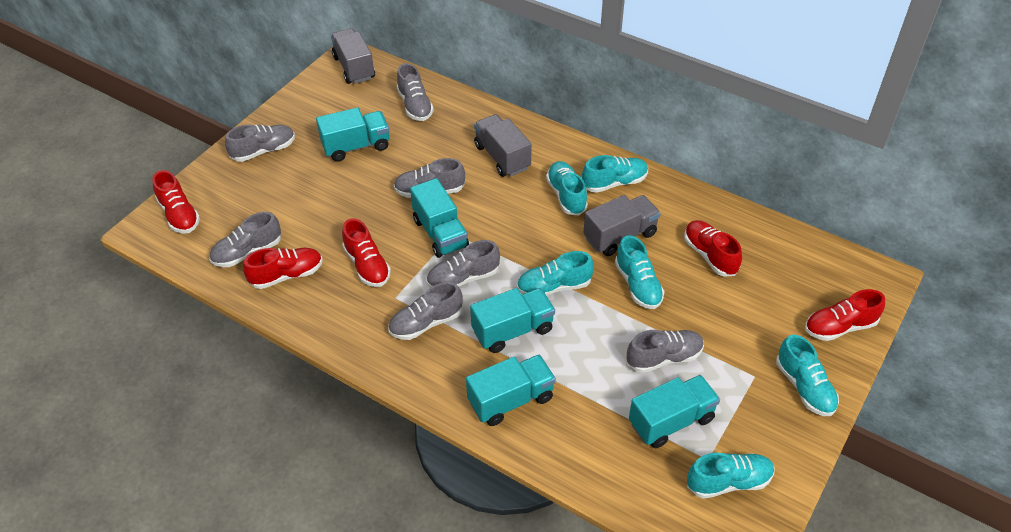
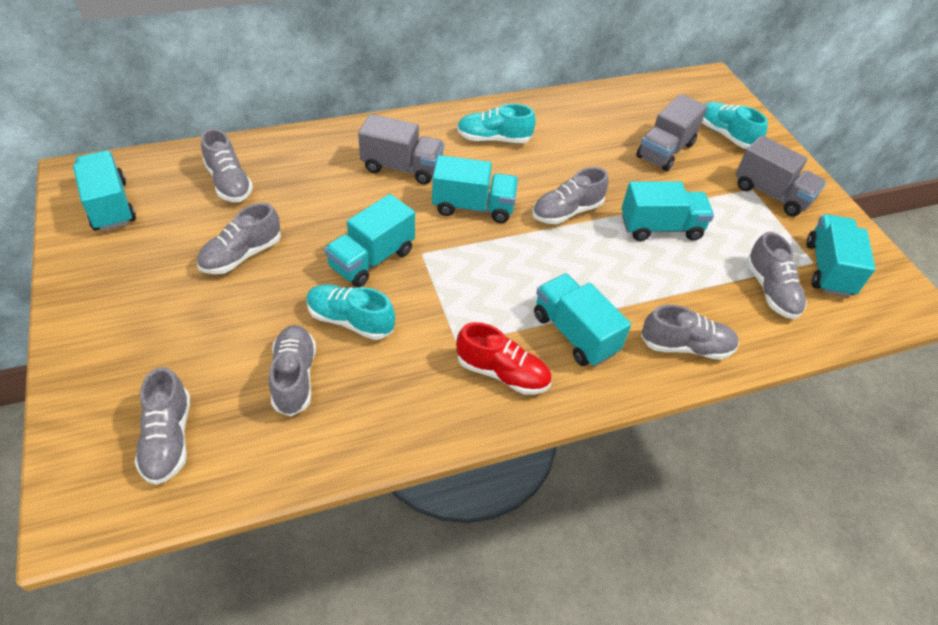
red shoe: [152,170,200,234] [243,248,323,289] [342,218,391,287] [684,220,742,276] [805,289,885,341] = 5 -> [456,322,552,395] = 1
turquoise shoe: [517,251,594,296] [546,161,588,216] [582,155,648,193] [615,235,665,309] [687,453,775,499] [776,335,839,416] = 6 -> [306,284,395,340] [457,104,536,143] [702,102,768,149] = 3
turquoise truck: [316,107,390,162] [410,178,469,258] [466,355,556,426] [470,288,555,353] [629,375,720,448] = 5 -> [73,150,136,231] [324,194,415,287] [432,155,518,223] [534,273,631,366] [622,181,714,241] [806,214,876,297] = 6

